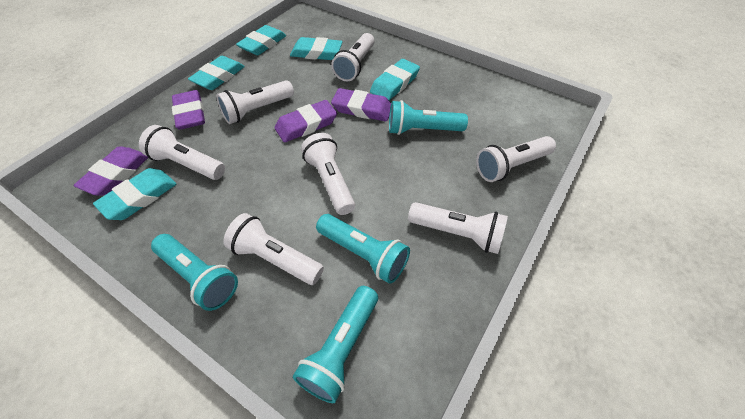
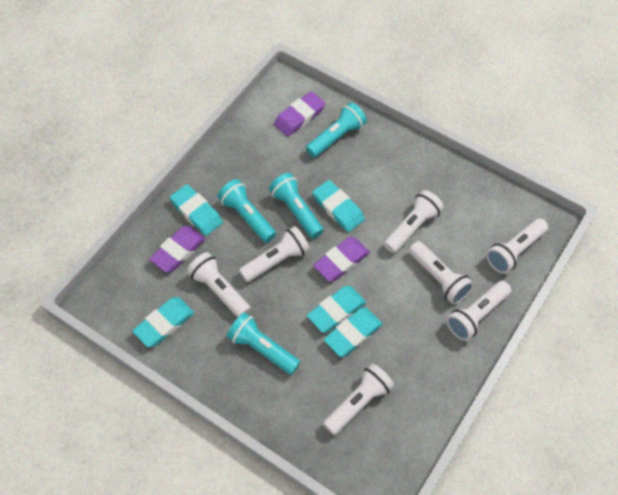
purple eraser: [73,146,148,196] [172,90,205,130] [274,100,337,143] [331,88,391,121] = 4 -> [149,226,206,273] [274,91,325,137] [313,237,370,281] = 3

